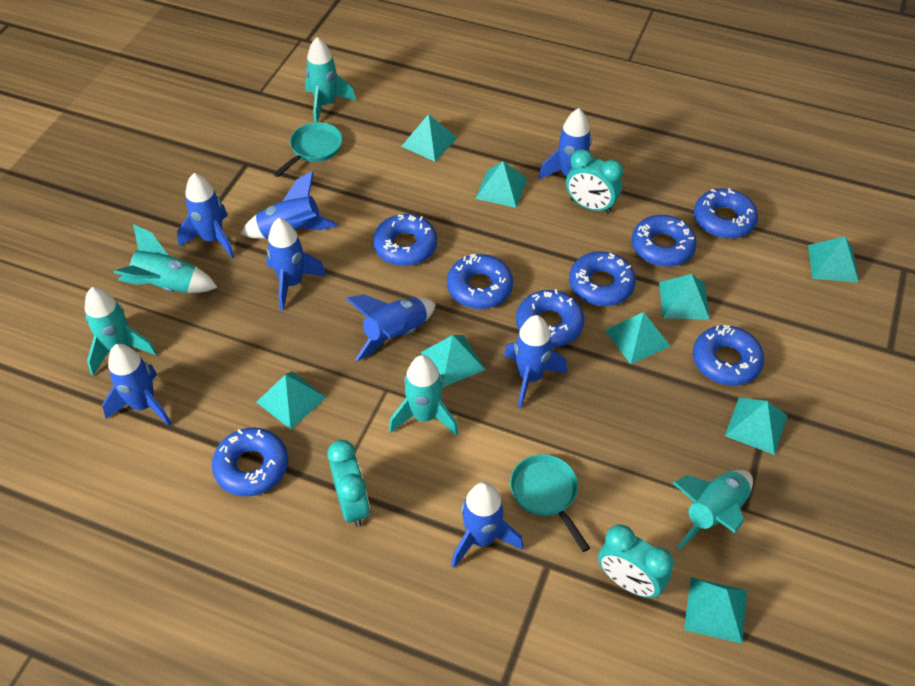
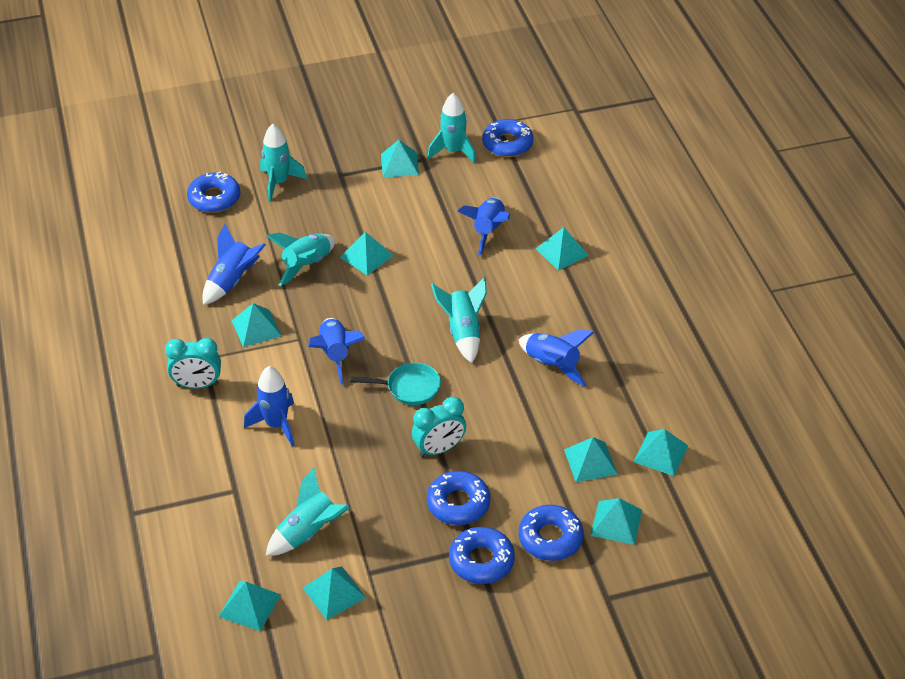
blue donut: [212,427,288,496] [373,214,437,266] [447,254,513,309] [516,289,584,347] [569,251,636,306] [632,215,697,267] [693,325,764,386] [694,188,758,239] = 8 -> [187,172,240,213] [427,471,490,525] [449,527,515,584] [482,119,533,157] [519,505,584,561] = 5
blue rocket: [102,344,172,427] [177,173,235,259] [241,171,338,239] [266,218,327,311] [346,294,436,361] [451,482,524,568] [504,315,567,408] [538,108,592,179] = 8 -> [202,224,266,305] [244,366,294,446] [309,318,366,385] [457,198,510,256] [519,329,595,386] = 5
turquoise clock: [328,440,370,527] [566,149,623,214] [598,525,674,598] = 3 -> [165,338,221,389] [412,397,466,457] = 2
turquoise pan: [274,122,342,177] [510,454,590,552] = 2 -> [350,363,441,405] = 1

